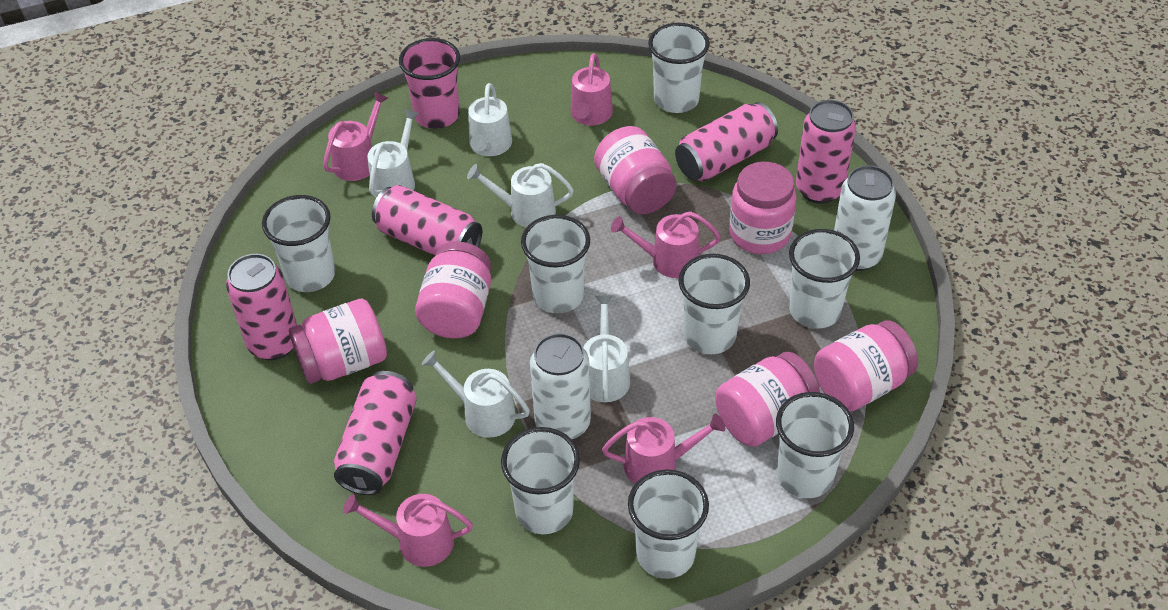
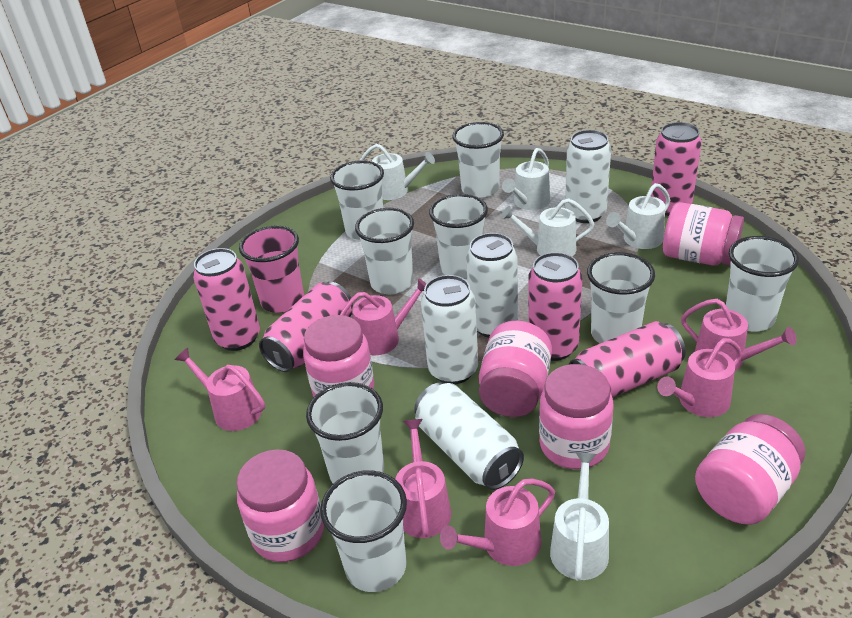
pink watering can: [323,91,388,181] [343,494,473,567] [571,53,613,126] [602,413,725,484] [611,211,721,278] = 5 -> [175,348,265,431] [340,278,426,356] [395,419,451,538] [440,479,555,566] [657,338,742,417] [681,299,797,371] = 6
white can: [530,333,591,440] [834,165,896,271] = 2 -> [414,383,524,490] [421,275,478,384] [466,233,518,338] [565,130,611,223] = 4

